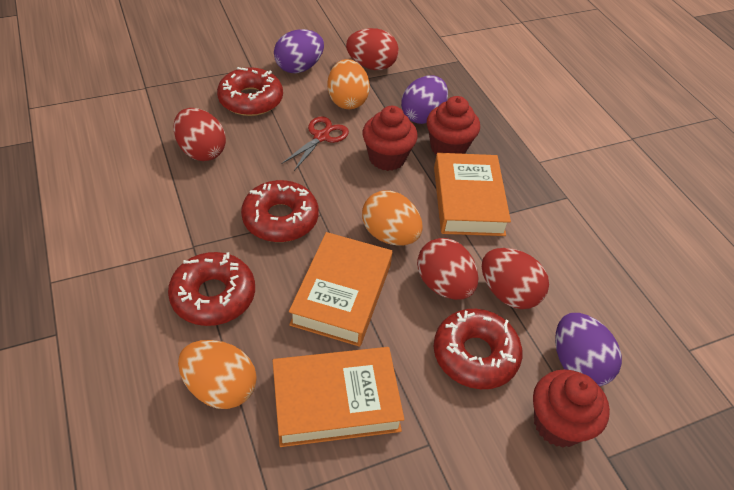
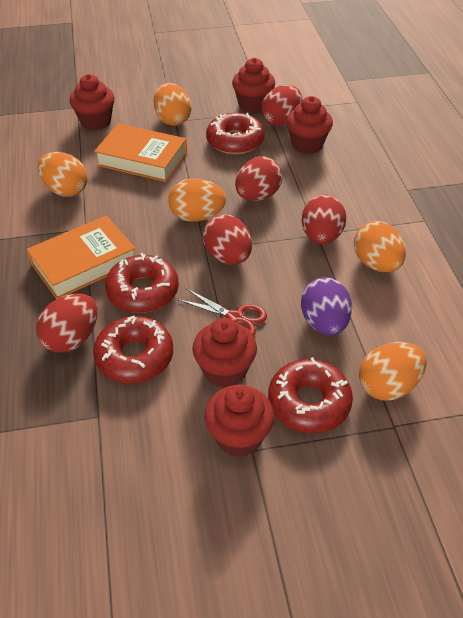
orange book: [272,347,404,447] [289,232,393,347] [434,153,511,236] = 3 -> [26,215,136,299] [94,123,187,182] = 2
orange egg: [178,340,257,409] [327,59,370,109] [362,190,423,246] = 3 -> [38,152,87,197] [153,83,191,126] [169,178,226,222] [354,221,406,272] [359,342,427,400] = 5
purple egg: [274,29,324,73] [401,75,448,124] [555,313,622,386] = 3 -> [301,277,352,335] = 1
red cupcake: [362,106,418,171] [427,96,480,155] [533,369,610,447] = 3 -> [70,74,115,131] [192,318,257,388] [204,385,274,457] [232,58,275,113] [286,96,333,154] = 5
red egg: [173,108,226,161] [346,28,399,70] [417,238,478,300] [482,248,549,309] = 4 -> [36,293,97,353] [203,214,252,265] [235,156,283,201] [261,85,302,126] [302,195,346,245] = 5

